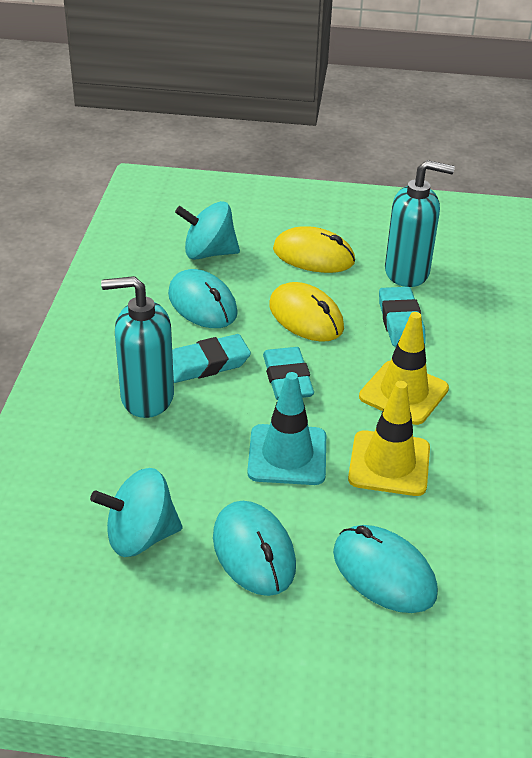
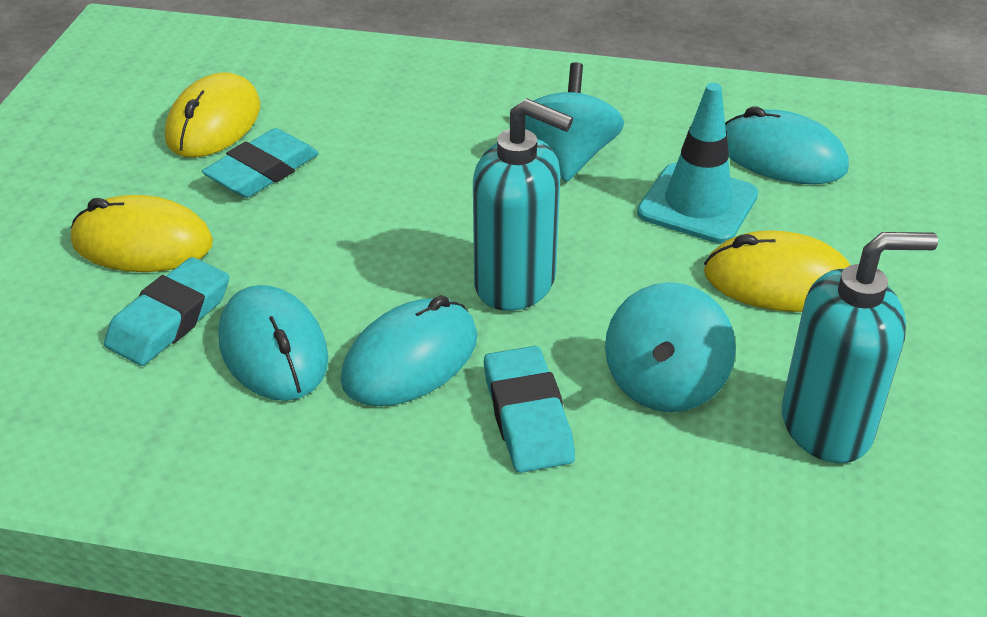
yellow mouse: [269,282,344,342] [273,226,355,273] = 2 -> [71,195,213,272] [165,72,260,158] [704,230,850,312] = 3
yellow traffic cone: [348,381,430,496] [359,312,449,425] = 2 -> none = 0

